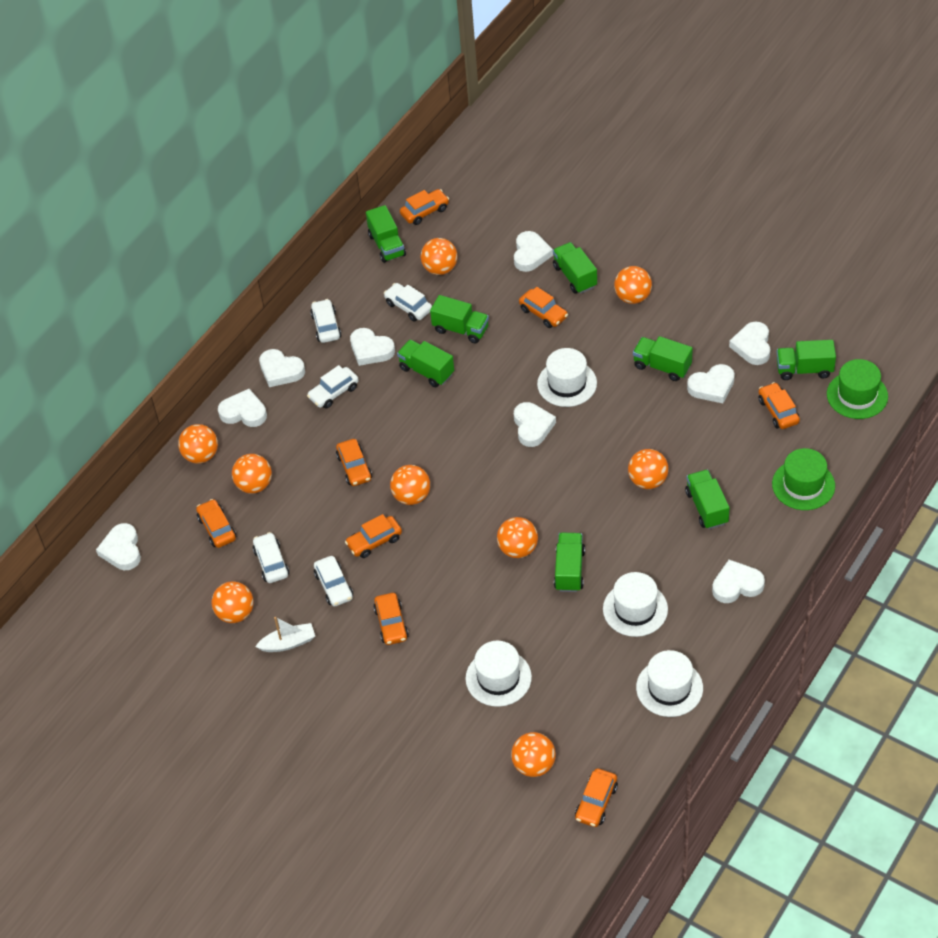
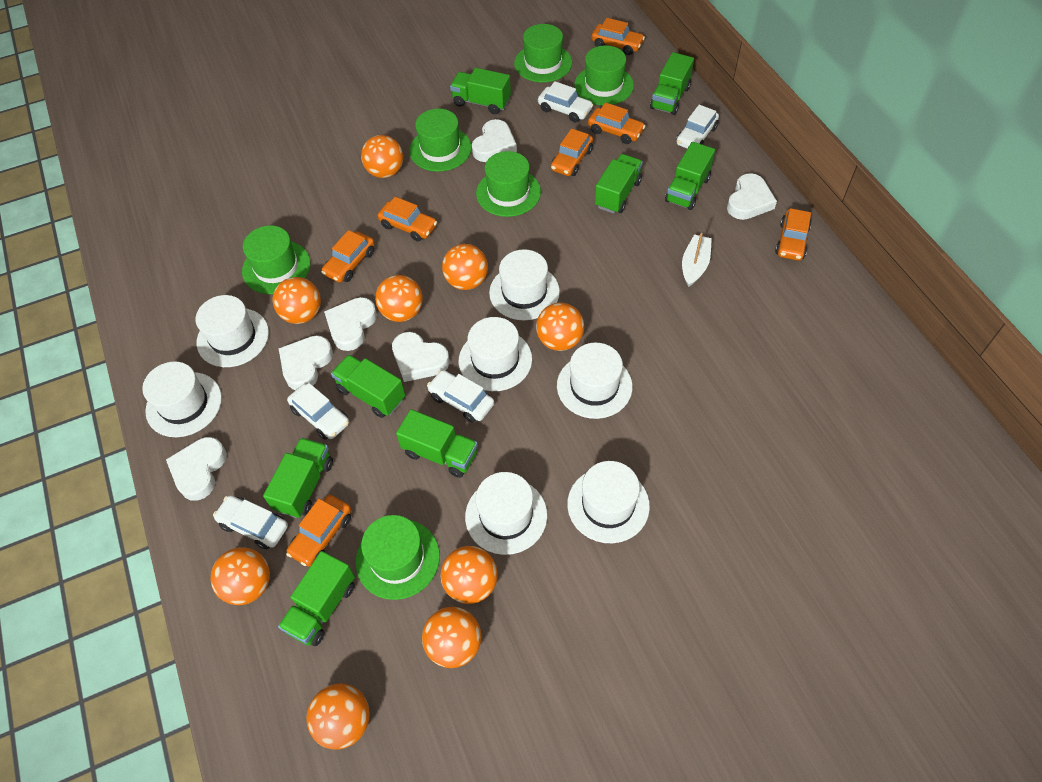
green hat: [772,448,835,510] [827,359,888,419] = 2 -> [242,225,310,294] [356,515,440,600] [409,109,471,172] [476,151,541,217] [514,24,572,82] [574,45,634,106] = 6
orange car: [196,499,236,548] [336,439,372,486] [345,514,402,558] [373,593,409,645] [400,189,449,225] [519,287,568,328] [575,768,618,827] [758,382,800,429] = 8 -> [286,495,351,567] [321,230,375,283] [378,197,437,241] [551,128,593,176] [588,102,645,144] [591,18,645,55] [775,208,812,261] = 7
white hat: [466,641,532,707] [537,348,597,407] [603,572,668,637] [636,650,703,717] = 4 -> [142,362,222,437] [196,295,269,367] [459,317,532,391] [465,472,547,555] [489,249,560,320] [557,343,633,419] [567,461,650,543] = 7
white heart: [96,523,141,570] [218,389,267,427] [259,349,305,387] [350,328,395,366] [514,231,553,272] [514,402,556,447] [687,364,735,403] [712,560,765,603] [729,322,770,365] = 9 -> [166,437,227,501] [279,335,333,390] [324,297,377,351] [392,332,450,382] [472,119,517,162] [727,173,777,220] = 6

